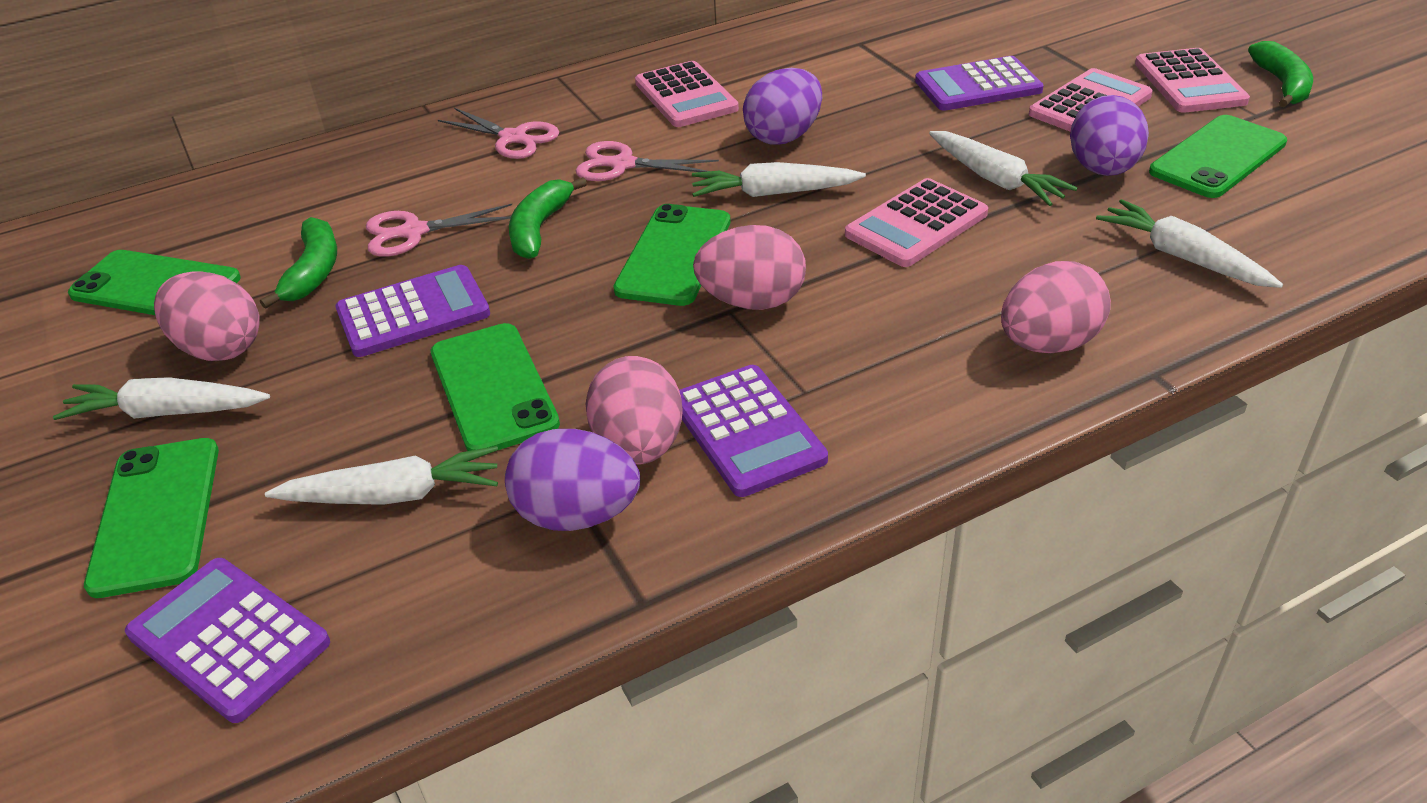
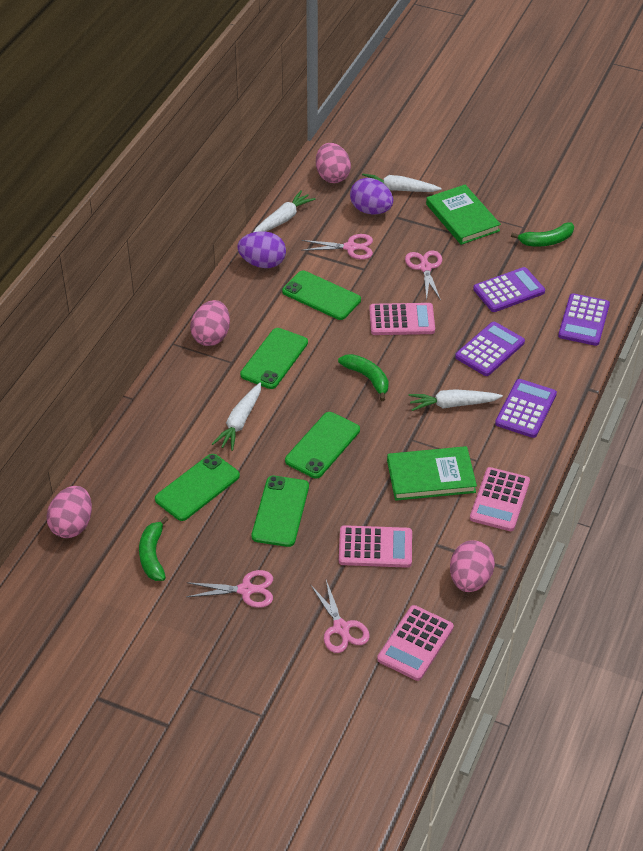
green book: none = 0 -> [387,446,477,501] [426,185,501,245] = 2
pink scissors: [366,204,512,257] [438,108,559,159] [576,141,719,181] = 3 -> [186,570,273,608] [301,234,373,259] [310,580,370,653] [405,250,442,300] = 4
purple egg: [505,429,640,531] [743,68,822,145] [1070,95,1149,176] = 3 -> [237,231,286,268] [350,178,393,215] = 2
white carrot: [53,377,270,420] [265,446,498,505] [692,162,866,197] [929,131,1077,206] [1096,199,1283,288] = 5 -> [212,383,261,451] [254,190,316,232] [362,173,442,192] [409,389,503,411] = 4

